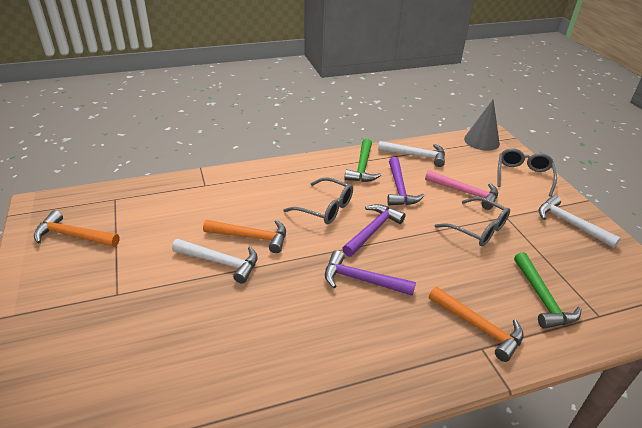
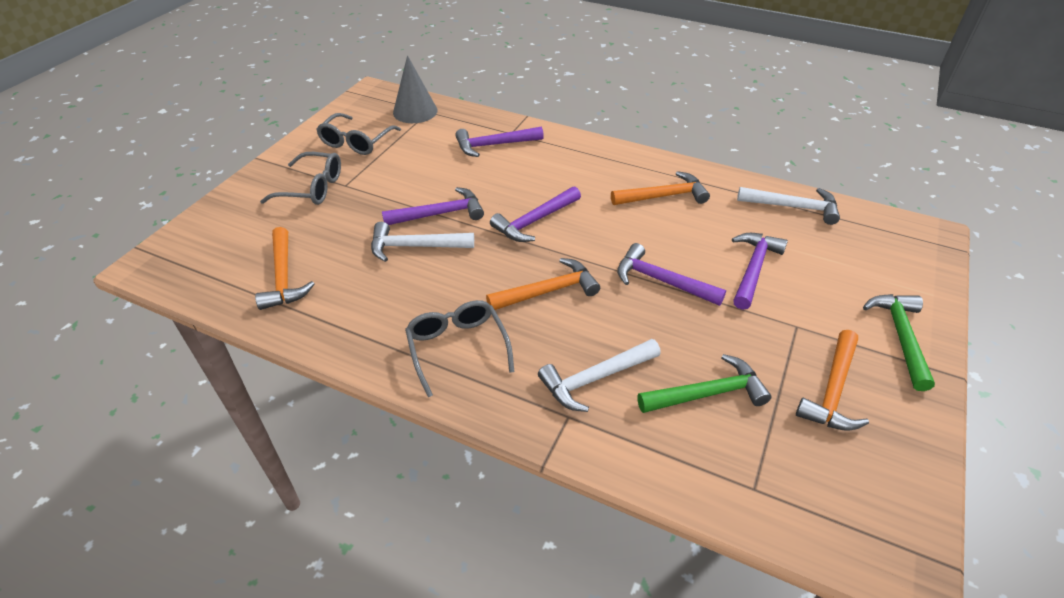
orange hammer: [34,210,120,247] [203,220,286,253] [429,287,524,362] = 3 -> [255,227,314,310] [486,258,600,310] [611,171,710,205] [796,330,869,431] = 4
pink hammer: [425,170,498,210] = 1 -> none = 0
purple hammer: [325,250,416,296] [342,204,405,257] [387,157,424,206] = 3 -> [382,187,484,225] [455,127,544,157] [490,186,581,242] [617,243,726,306] [732,233,788,310] = 5

